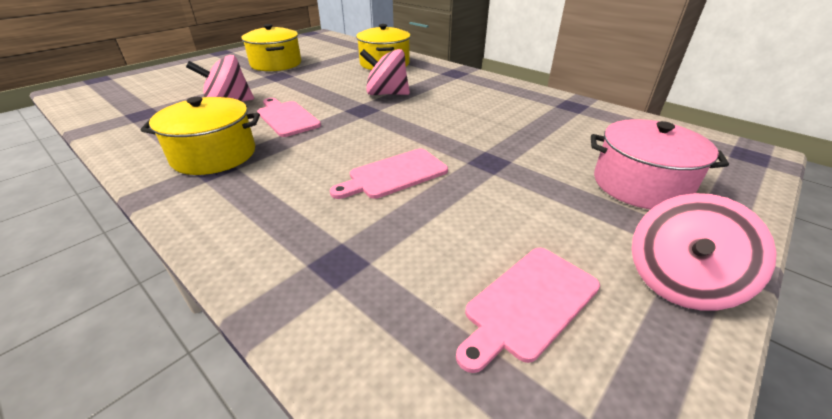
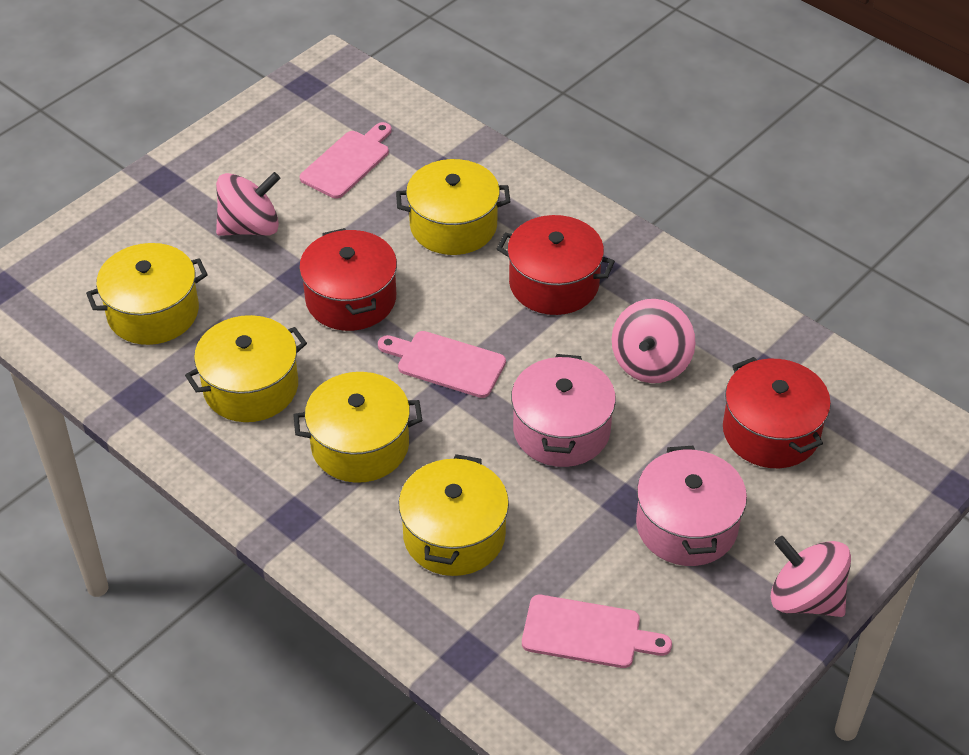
pink pot: [591,119,729,209] = 1 -> [511,354,616,467] [636,446,747,566] = 2
red pot: none = 0 -> [299,228,397,331] [497,215,615,315] [723,357,831,468] = 3
yellow pot: [141,97,260,175] [241,24,301,71] [356,24,411,70] = 3 -> [86,243,208,345] [185,315,307,422] [293,372,422,483] [396,159,510,255] [399,454,509,576] = 5

